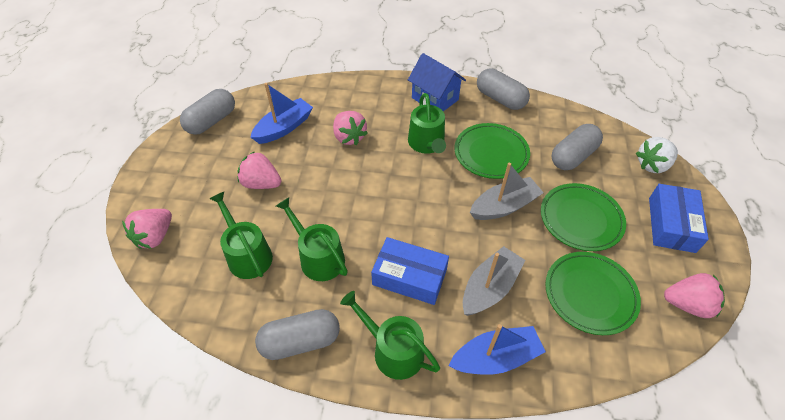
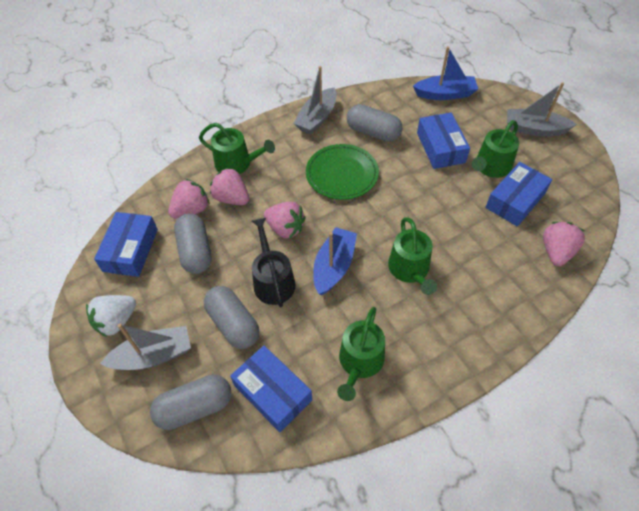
black watering can: none = 0 -> [252,218,296,307] = 1
blue box: [371,237,449,305] [649,184,709,253] = 2 -> [94,212,158,277] [230,346,312,432] [417,113,470,169] [485,162,552,227] = 4
blue house: [408,53,466,111] = 1 -> none = 0
green plate: [455,123,530,179] [541,183,626,251] [545,252,641,335] = 3 -> [306,144,379,200] = 1
grey boat: [463,246,525,316] [470,163,544,220] = 2 -> [100,324,191,370] [293,66,337,135] [507,82,577,137] = 3

